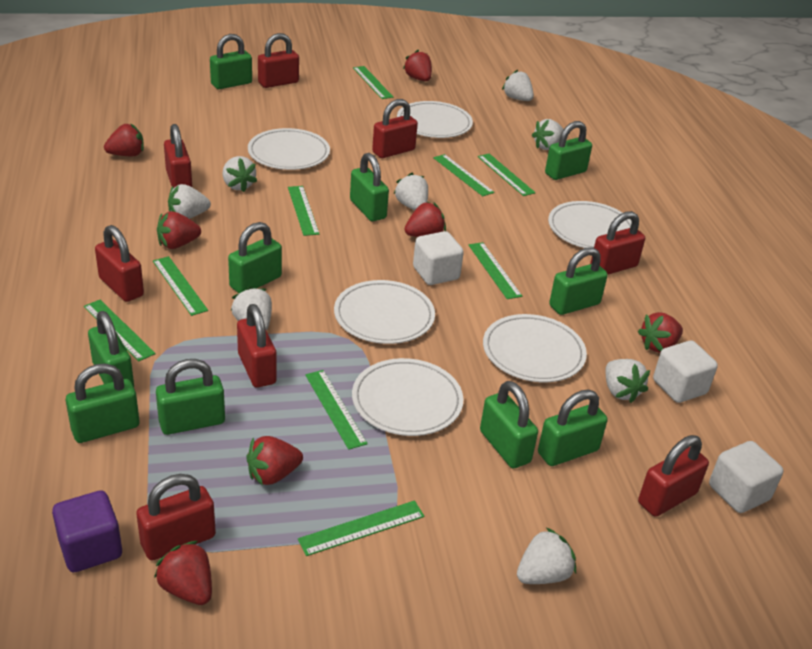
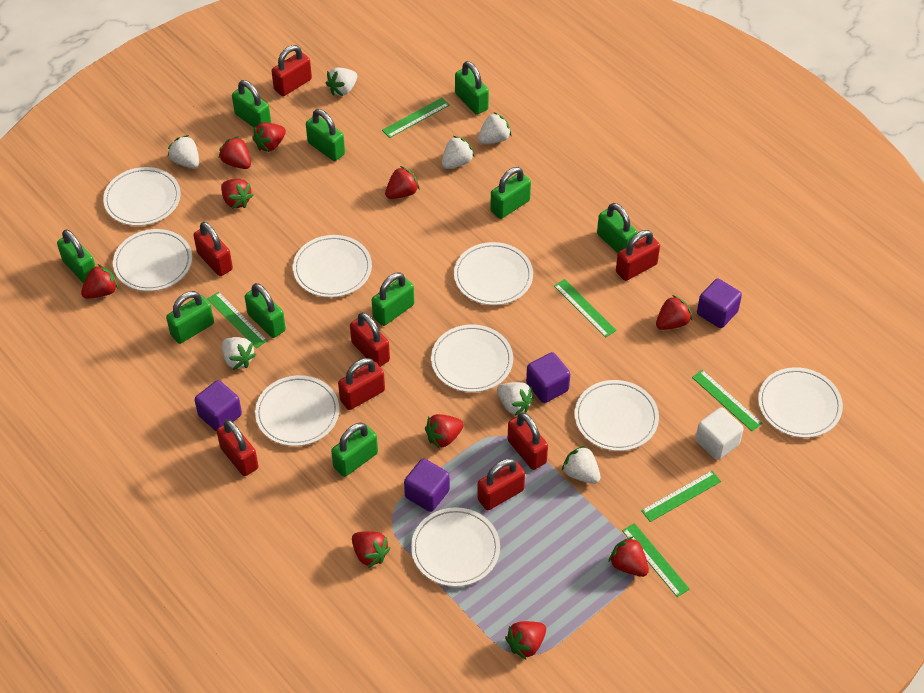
green ruler: [84,300,156,362] [153,256,208,316] [288,186,319,236] [298,500,424,556] [305,370,368,450] [353,66,393,99] [433,154,494,196] [469,242,522,299] [478,154,536,196] = 9 -> [207,292,268,348] [382,98,450,138] [554,279,617,338] [622,523,690,597] [641,471,721,522] [692,370,762,431] = 6
purple cube: [52,490,122,572] = 1 -> [195,380,242,432] [404,458,450,512] [526,352,570,403] [697,279,742,328] = 4
red strawberry: [104,123,144,156] [154,541,212,605] [157,211,201,249] [246,436,303,486] [403,50,432,81] [405,202,446,237] [638,312,683,353] = 7 -> [81,264,118,299] [219,136,251,169] [221,179,253,209] [252,123,286,152] [352,531,391,568] [385,166,420,199] [425,414,464,449] [505,621,546,659] [609,536,649,577] [656,295,692,330] = 10
white cube: [413,231,464,285] [653,341,718,403] [709,441,784,513] = 3 -> [695,407,744,460] = 1
white plate: [248,128,330,170] [334,280,435,344] [352,358,463,436] [397,101,473,138] [483,314,587,382] [548,201,632,248] = 6 -> [103,167,180,226] [113,229,192,291] [255,375,339,446] [293,235,372,297] [411,507,500,587] [431,325,513,392] [454,242,533,305] [575,380,659,451] [758,367,843,438] = 9
white strawberry: [168,184,211,219] [223,156,257,192] [231,286,272,331] [393,173,428,210] [502,70,534,101] [517,527,576,584] [532,119,564,150] [605,359,650,403] = 8 -> [168,135,199,168] [222,337,257,370] [326,68,357,96] [442,136,475,169] [478,112,512,144] [497,382,534,416] [562,445,600,484] = 7

